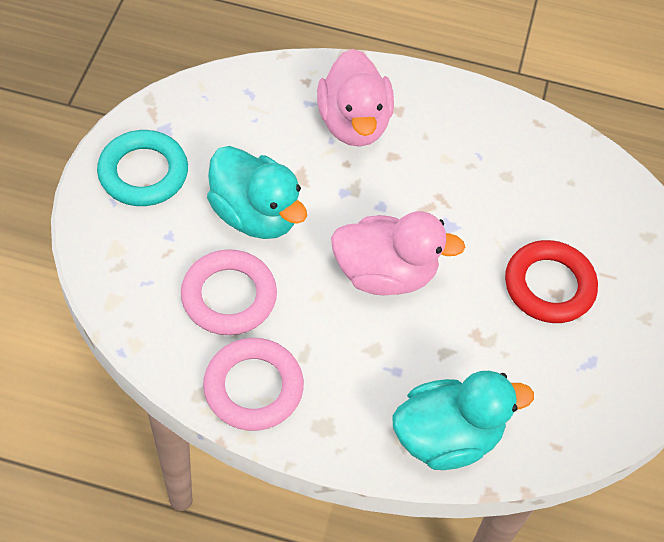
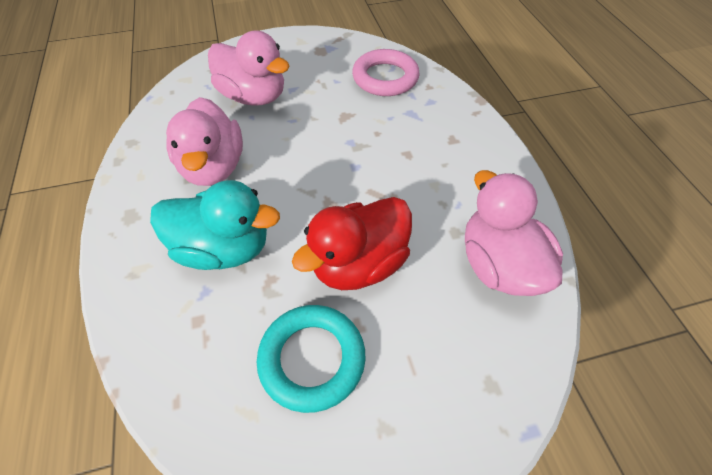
pink duck: [317,49,394,147] [331,211,465,295] = 2 -> [166,97,243,186] [208,30,290,106] [465,170,563,296] = 3
pink ring: [181,249,277,335] [203,338,304,431] = 2 -> [352,49,420,96] = 1
red duck: none = 0 -> [292,197,412,290] = 1
red ring: [505,240,598,323] = 1 -> none = 0
turquoise duck: [207,146,307,239] [393,371,534,470] = 2 -> [150,180,280,270] = 1

